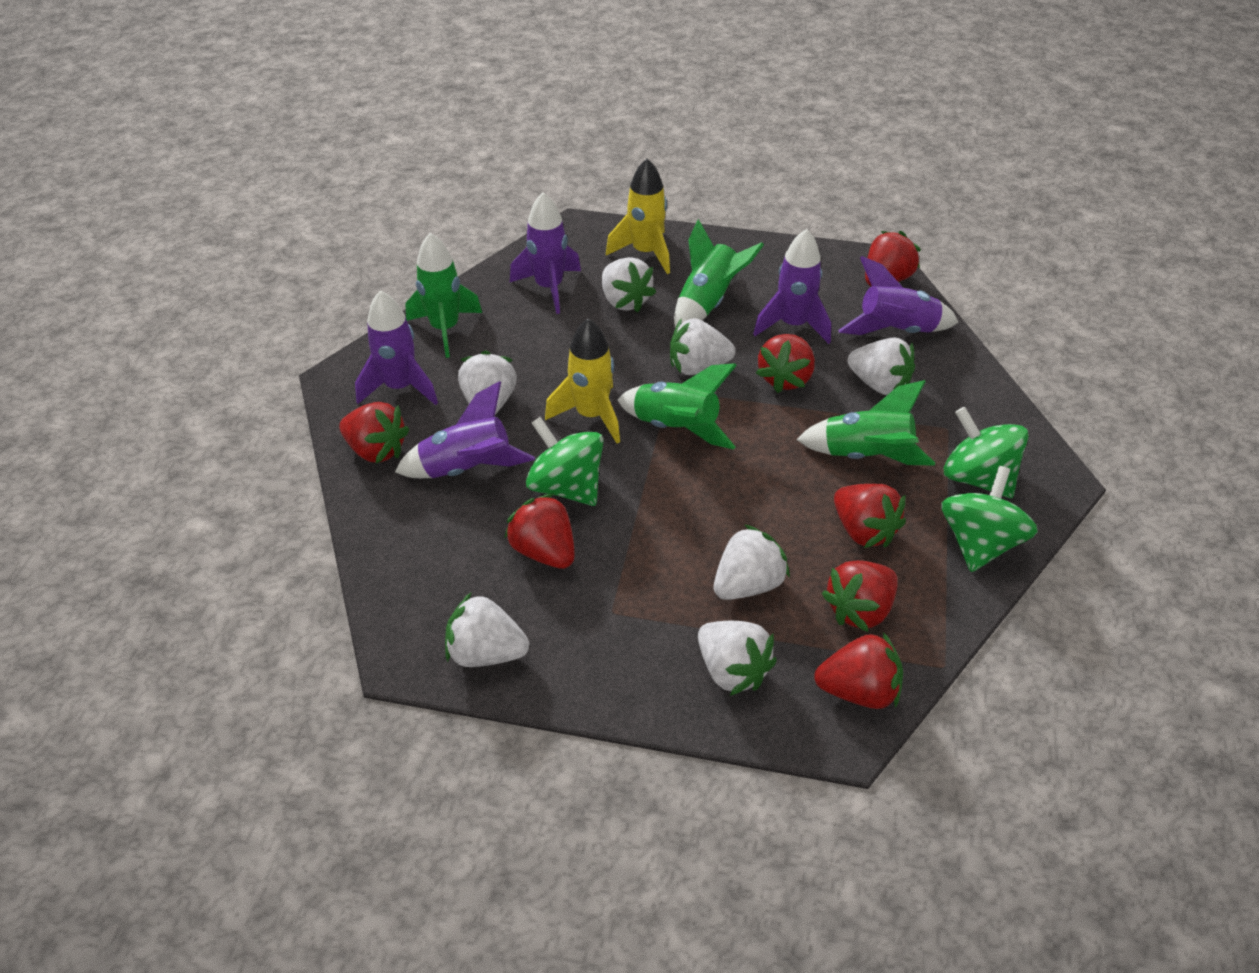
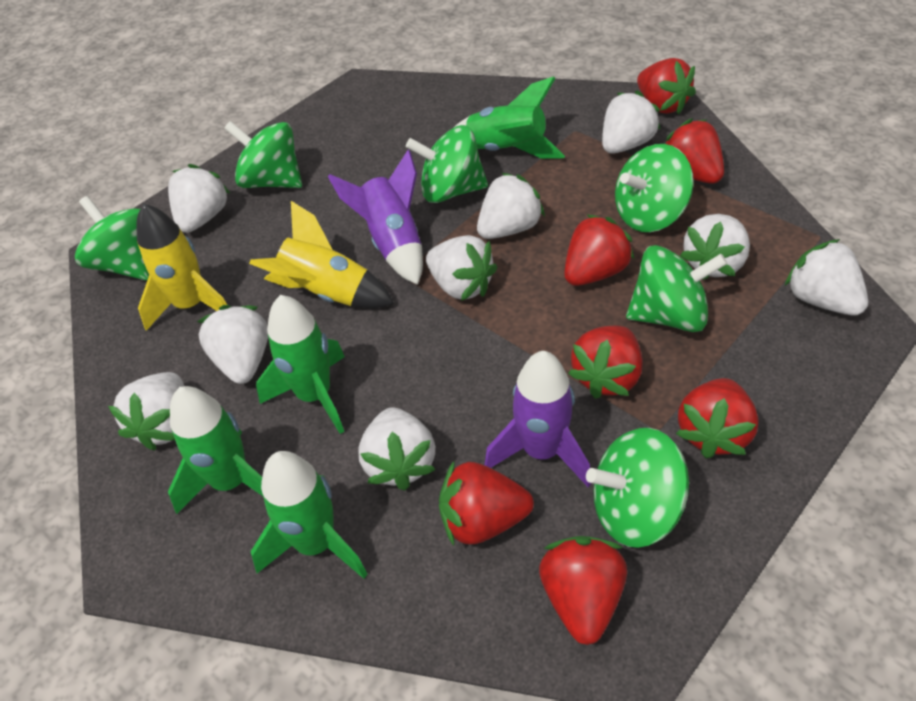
green spinning top: [526,417,603,506] [941,466,1038,572] [944,407,1029,498] = 3 -> [75,196,149,280] [224,121,302,188] [406,125,488,203] [586,428,689,548] [615,144,694,232] [626,245,728,332] = 6
purple rocket: [355,290,438,405] [395,381,535,478] [510,192,581,314] [753,229,831,344] [838,256,958,335] = 5 -> [328,150,423,285] [484,351,591,487] = 2
white strawberry: [445,592,529,667] [458,351,517,414] [602,257,656,313] [670,318,735,375] [698,621,777,696] [714,524,790,600] [847,337,915,395] = 7 -> [108,372,184,451] [168,164,231,233] [197,305,268,384] [358,407,436,491] [426,235,497,301] [477,173,545,239] [602,90,660,154] [680,214,750,280] [785,239,868,315] = 9

